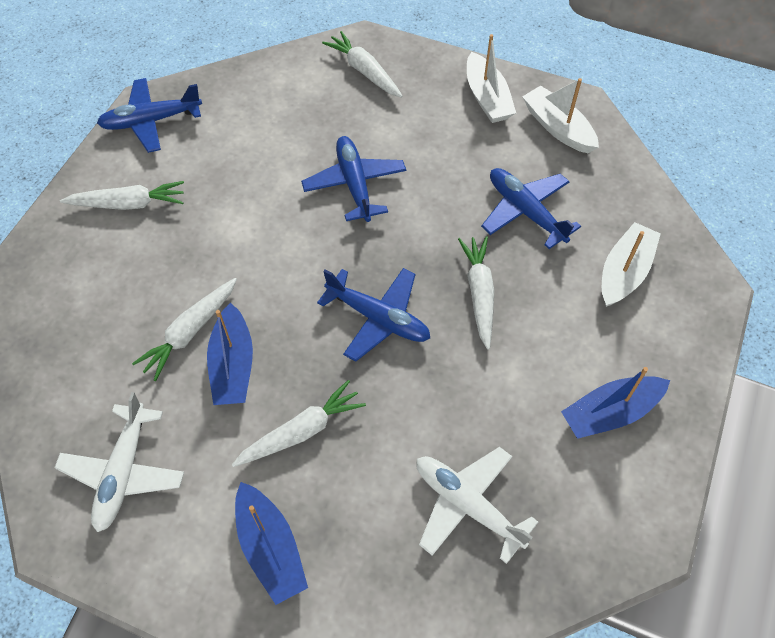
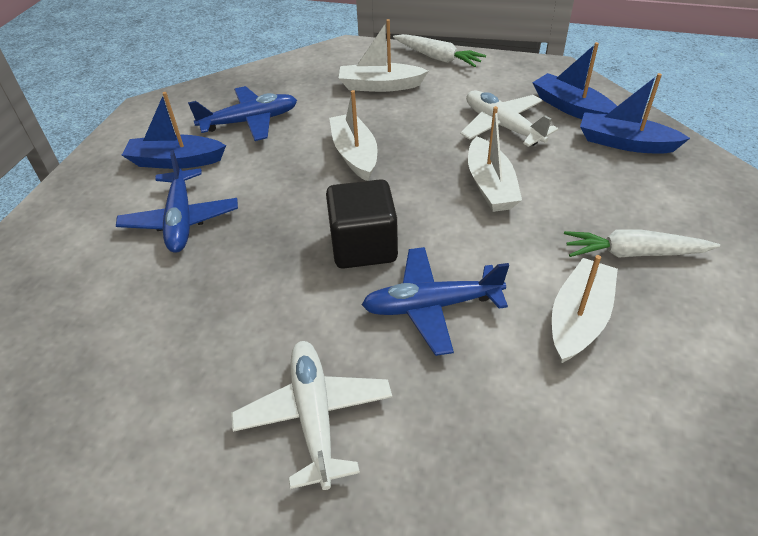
black cube: none = 0 -> [326,179,398,269] = 1
blue plane: [97,78,202,153] [301,136,406,222] [317,268,430,362] [481,168,581,249] = 4 -> [116,150,238,253] [188,86,297,141] [362,247,509,356] = 3
white boat: [467,34,516,123] [522,78,599,153] [602,222,661,307] = 3 -> [329,90,377,181] [339,19,429,92] [468,106,522,212] [552,255,618,364] = 4
white carrot: [60,181,184,210] [132,278,237,381] [232,380,366,467] [322,31,403,98] [458,236,494,350] = 5 -> [393,34,486,67] [564,229,720,258] = 2

